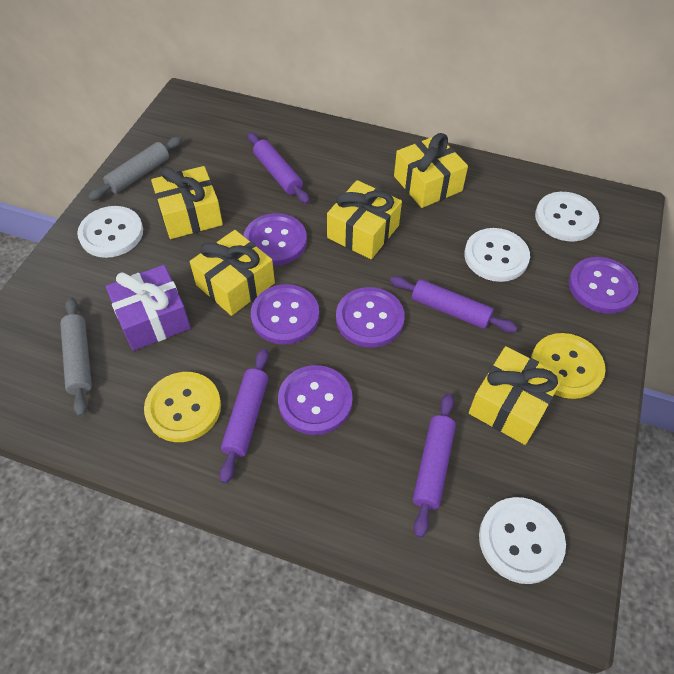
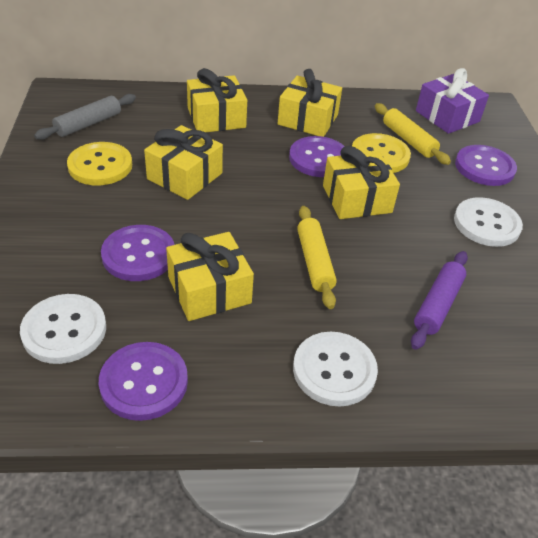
grey rolling pin: [60,297,92,417] [88,136,182,201] = 2 -> [34,94,136,140] = 1
purple button: [244,213,307,266] [251,284,319,345] [278,365,353,435] [336,287,405,348] [568,257,639,314] = 5 -> [99,342,188,421] [101,225,175,281] [289,136,345,177] [455,145,517,186] = 4
purple rolling pin: [219,348,269,484] [248,132,310,204] [390,276,517,333] [413,393,456,538] = 4 -> [411,251,468,350] = 1
white button: [77,206,143,258] [464,228,530,282] [479,497,566,584] [535,192,599,241] = 4 -> [20,294,106,364] [293,332,378,406] [454,197,523,247] = 3
yellow rolling pin: none = 0 -> [297,206,337,309] [375,103,451,165] = 2

